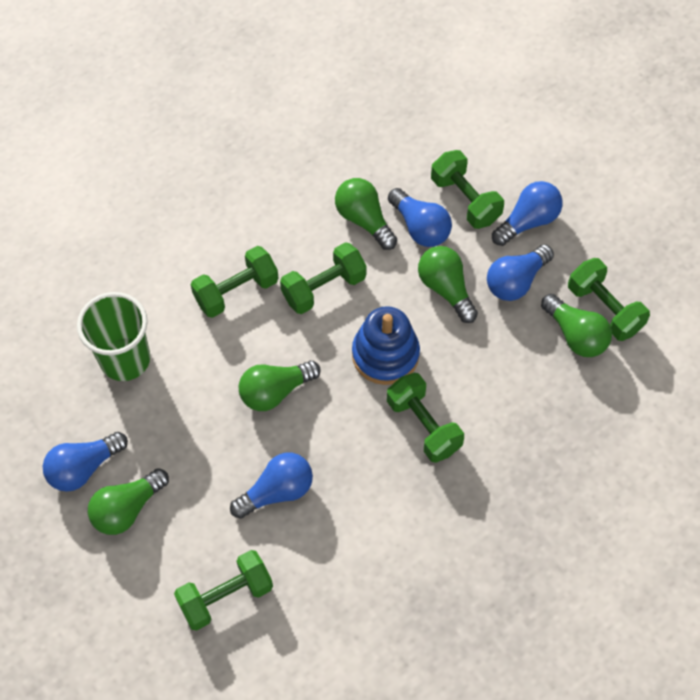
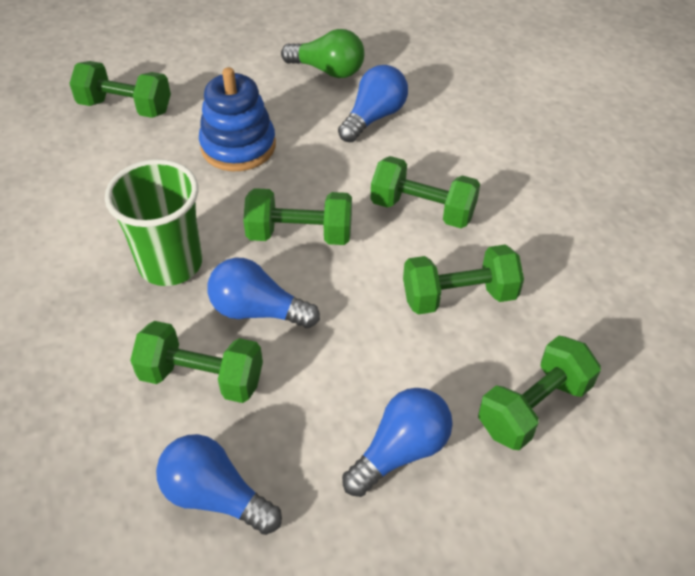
blue light bulb: [43,432,128,492] [230,452,313,519] [388,188,452,247] [487,244,554,301] [492,181,563,246] = 5 -> [156,434,282,535] [207,258,320,328] [338,65,408,142] [342,388,453,497] = 4
green light bulb: [88,468,169,535] [239,361,321,411] [335,178,397,250] [418,246,478,323] [541,294,612,357] = 5 -> [281,29,364,78] = 1

